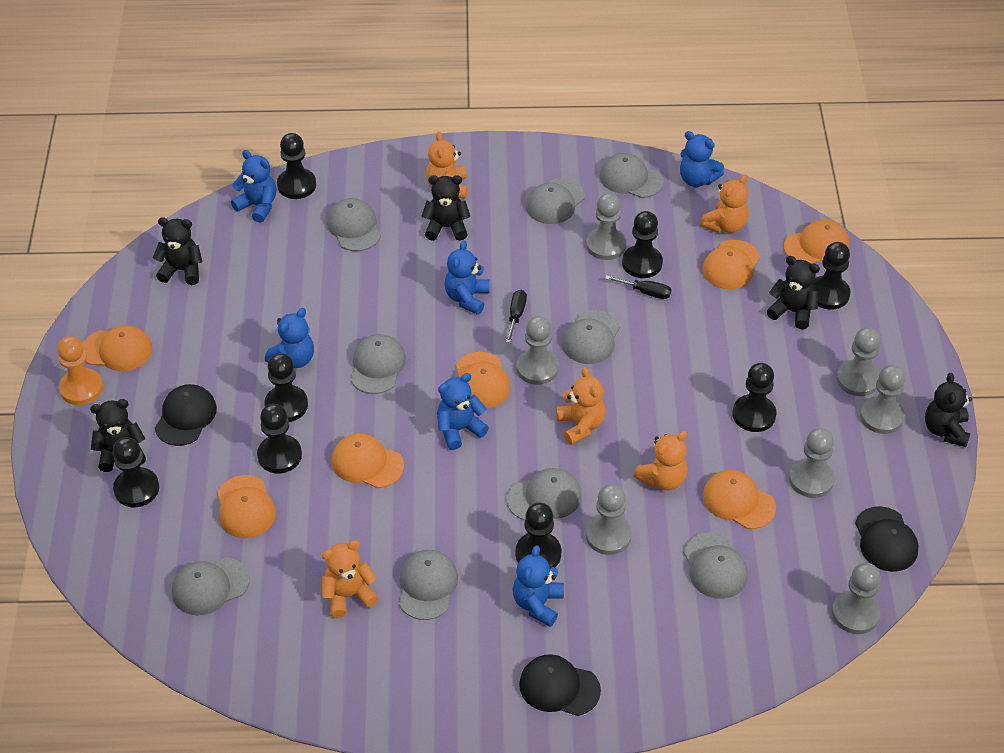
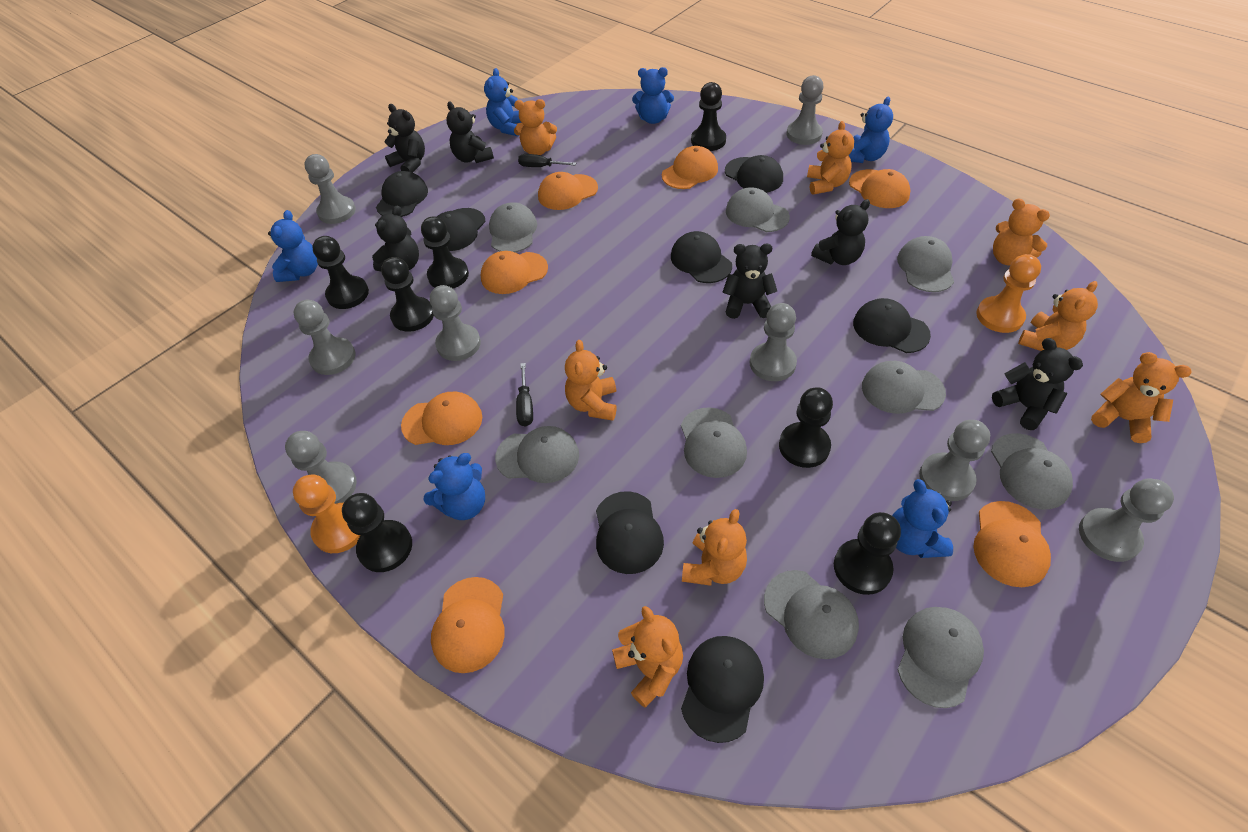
black cap: [155,384,217,446] [519,654,601,716] [855,506,919,572] = 3 -> [376,171,428,217] [437,208,486,251] [596,491,664,574] [671,231,732,283] [681,636,764,743] [725,155,783,193] [853,298,931,353] = 7
black pawn: [113,437,159,507] [257,404,302,473] [264,353,308,422] [277,133,316,199] [515,503,561,568] [622,211,663,278] [732,363,777,432] [812,242,851,310] = 8 -> [312,236,369,309] [342,493,412,572] [381,257,434,332] [421,216,469,288] [691,82,726,151] [779,387,833,468] [834,512,901,595] = 7
black teddy bear: [90,399,146,472] [153,217,202,285] [421,175,470,241] [767,256,820,329] [925,373,972,447] = 5 -> [372,205,419,271] [384,104,425,173] [447,101,494,163] [723,243,777,319] [811,199,870,265] [992,338,1083,430] = 6
grey pawn: [517,316,559,385] [586,193,626,260] [586,484,632,555] [789,428,835,498] [832,563,881,634] [837,327,881,396] [860,365,906,434] = 7 -> [285,431,357,504] [294,300,356,375] [304,154,356,224] [430,285,481,361] [750,303,797,381] [787,75,824,145] [919,420,990,501] [1079,478,1174,562] = 8
orange pawn: [57,336,103,405] = 1 -> [293,474,360,553] [976,254,1041,333] = 2
orange teddy bear: [322,540,378,618] [426,132,468,199] [556,367,605,445] [633,431,688,490] [700,174,749,233] = 5 -> [514,99,557,155] [565,340,617,421] [612,606,683,708] [682,509,747,586] [807,121,854,195] [993,198,1050,266] [1018,281,1098,351] [1091,352,1191,443] = 8

